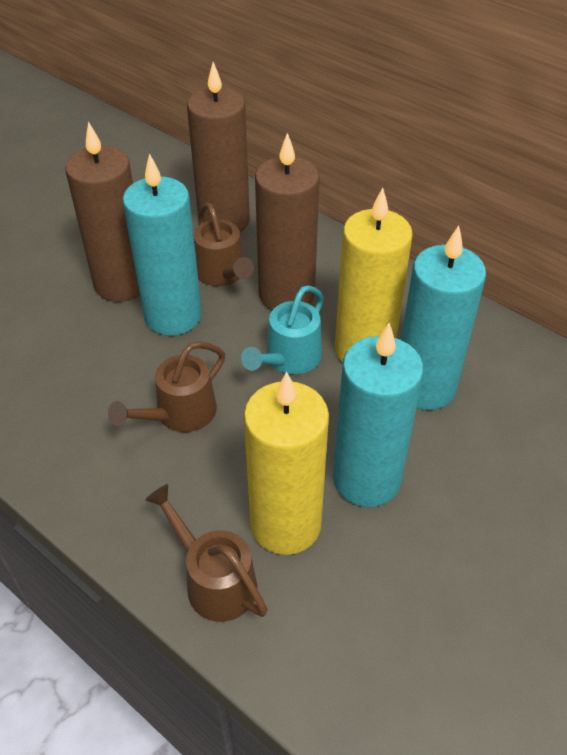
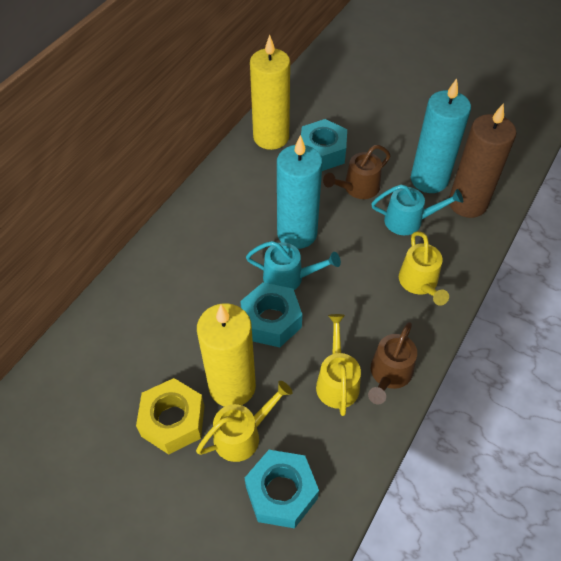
brown candle: [65,122,140,302] [187,62,250,232] [255,133,320,310] = 3 -> [449,103,516,218] = 1
brown watering can: [108,342,225,432] [145,484,268,622] [194,203,254,286] = 3 -> [323,145,391,199] [368,322,417,405] = 2
turquoise candle: [123,153,202,336] [333,323,424,507] [401,226,486,410] = 3 -> [277,135,322,249] [411,78,471,193] = 2
turquoise nut: none = 0 -> [240,282,302,347] [245,450,319,528] [301,119,347,171] = 3
turquoise watering can: [241,285,324,374] = 1 -> [246,241,341,290] [371,184,463,235] = 2
yellow nut: none = 0 -> [136,378,205,454] = 1
yellow watering can: none = 0 -> [196,381,293,462] [316,314,361,416] [399,231,449,306] = 3

